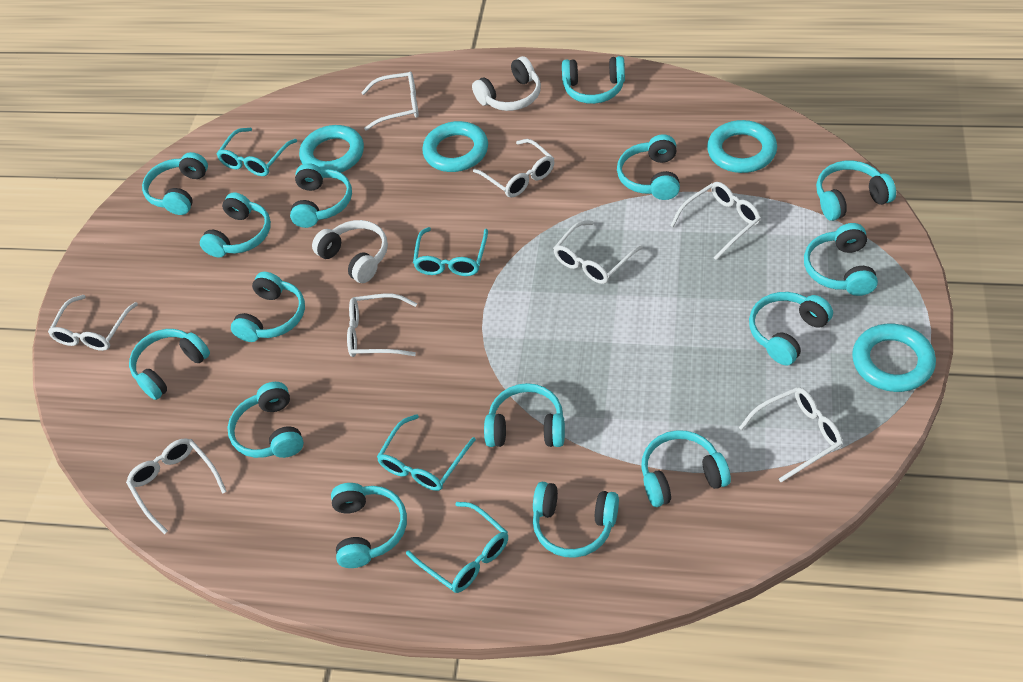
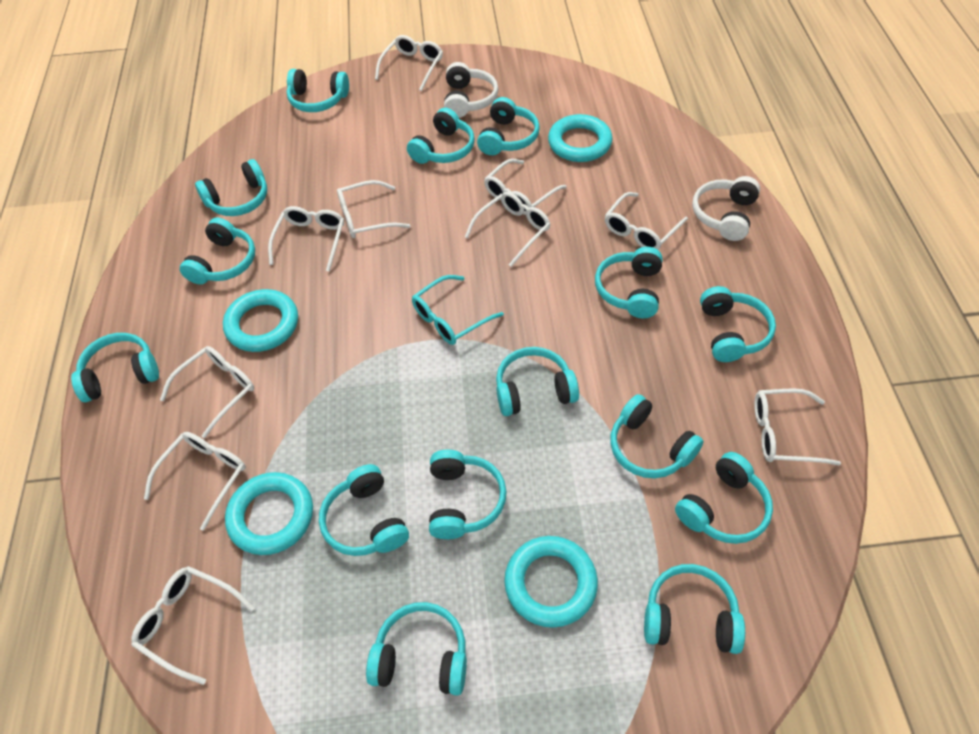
turquoise glasses: [217,128,297,176] [377,414,476,491] [406,502,508,593] [413,227,488,276] = 4 -> [412,275,504,345] = 1
white glasses: [48,295,138,351] [126,438,227,534] [347,294,417,357] [361,72,419,131] [473,139,554,197] [553,221,643,284] [670,182,761,260] [739,387,843,482] = 8 -> [131,566,255,685] [144,432,246,531] [160,346,254,438] [268,206,344,272] [337,180,411,238] [375,35,443,91] [465,192,550,267] [484,159,567,215] [605,192,688,250] [754,388,841,466] = 10

